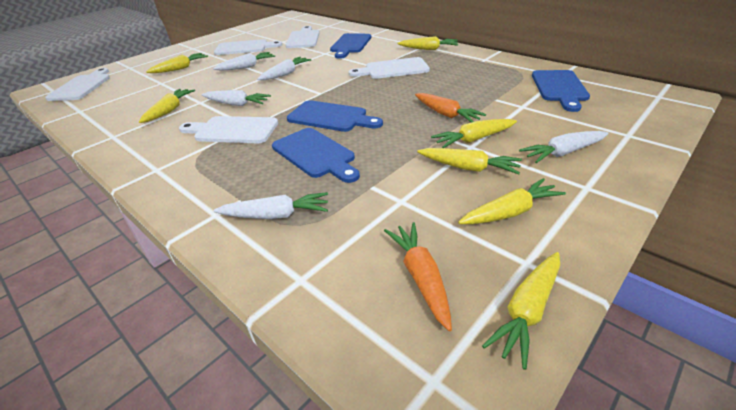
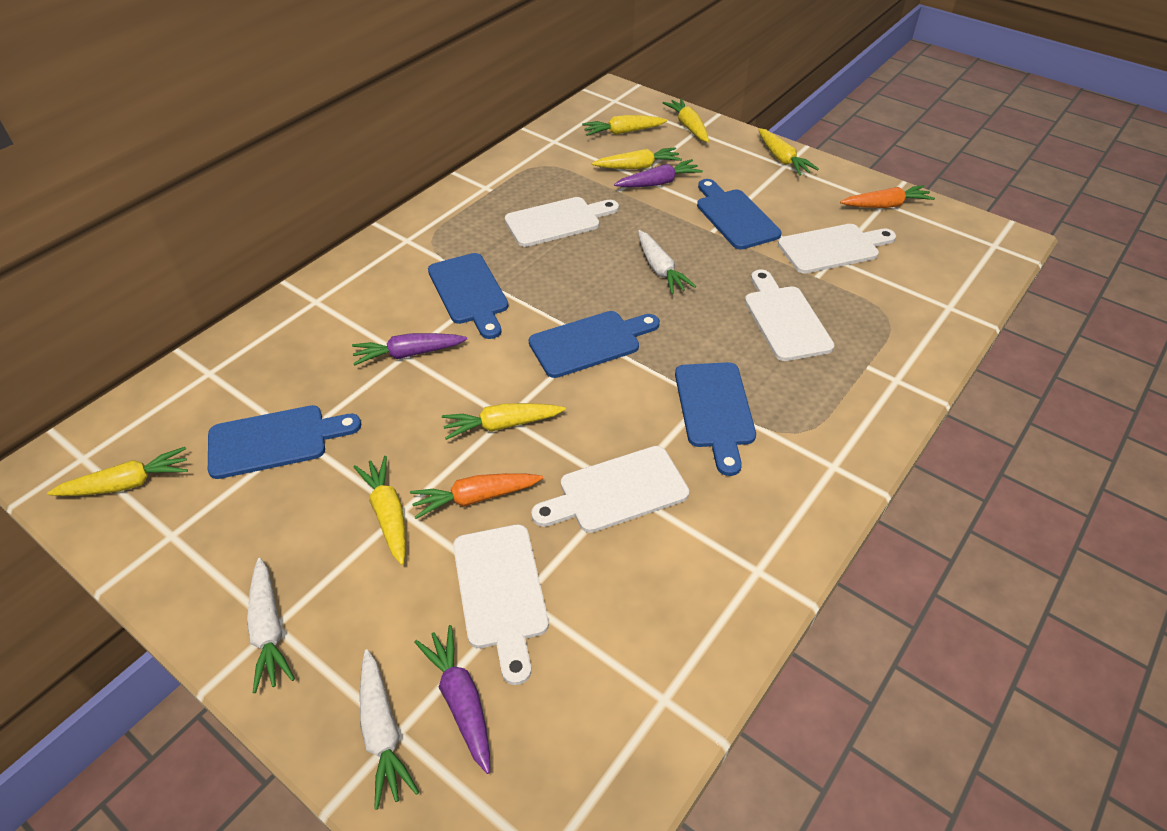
blue cutting board: [272,128,360,183] [287,100,383,132] [330,33,371,59] [532,70,590,112] = 4 -> [208,405,361,479] [428,253,508,339] [529,311,660,378] [675,362,756,476] [697,179,782,250] = 5
purple carrot: none = 0 -> [352,333,467,366] [414,625,490,774] [614,159,703,187] = 3
white carrot: [201,90,271,106] [213,52,275,71] [214,192,328,219] [257,57,311,80] [519,131,609,163] = 5 -> [247,558,295,693] [360,649,419,810] [638,230,696,294] = 3

